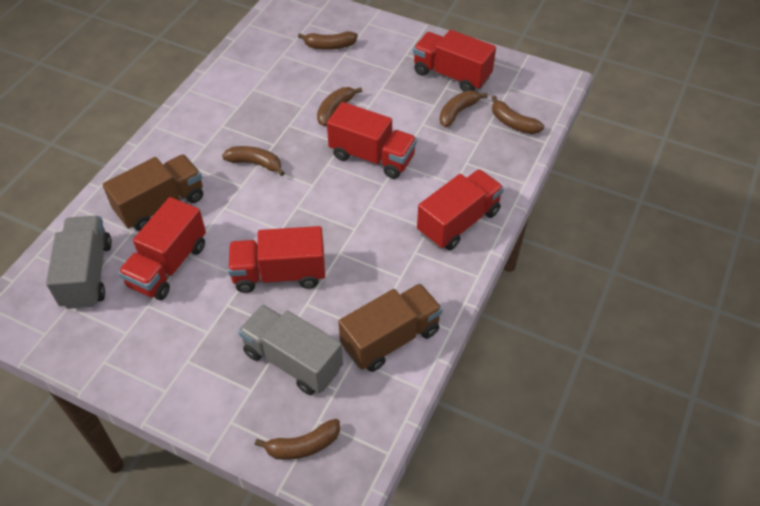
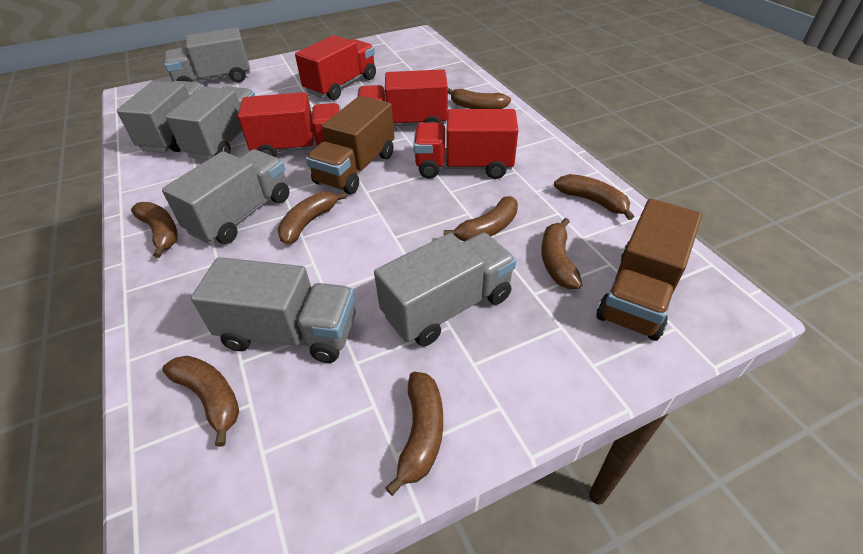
brown banana: [222,146,285,176] [255,419,340,460] [298,31,358,50] [317,87,362,127] [439,91,488,127] [492,96,544,134] = 6 -> [131,202,178,258] [162,356,239,447] [278,191,347,245] [386,372,443,496] [444,196,518,241] [448,88,511,109] [541,218,583,289] [554,174,634,220] = 8
grey truck: [46,216,112,309] [238,304,343,395] = 2 -> [117,81,204,153] [162,149,289,244] [164,27,250,83] [166,86,255,160] [191,257,355,363] [374,232,516,346] = 6
red truck: [118,197,206,300] [228,226,325,293] [327,102,417,179] [413,30,496,92] [417,169,504,250] = 5 -> [238,92,341,157] [295,35,376,100] [357,69,448,126] [413,109,518,179] = 4

